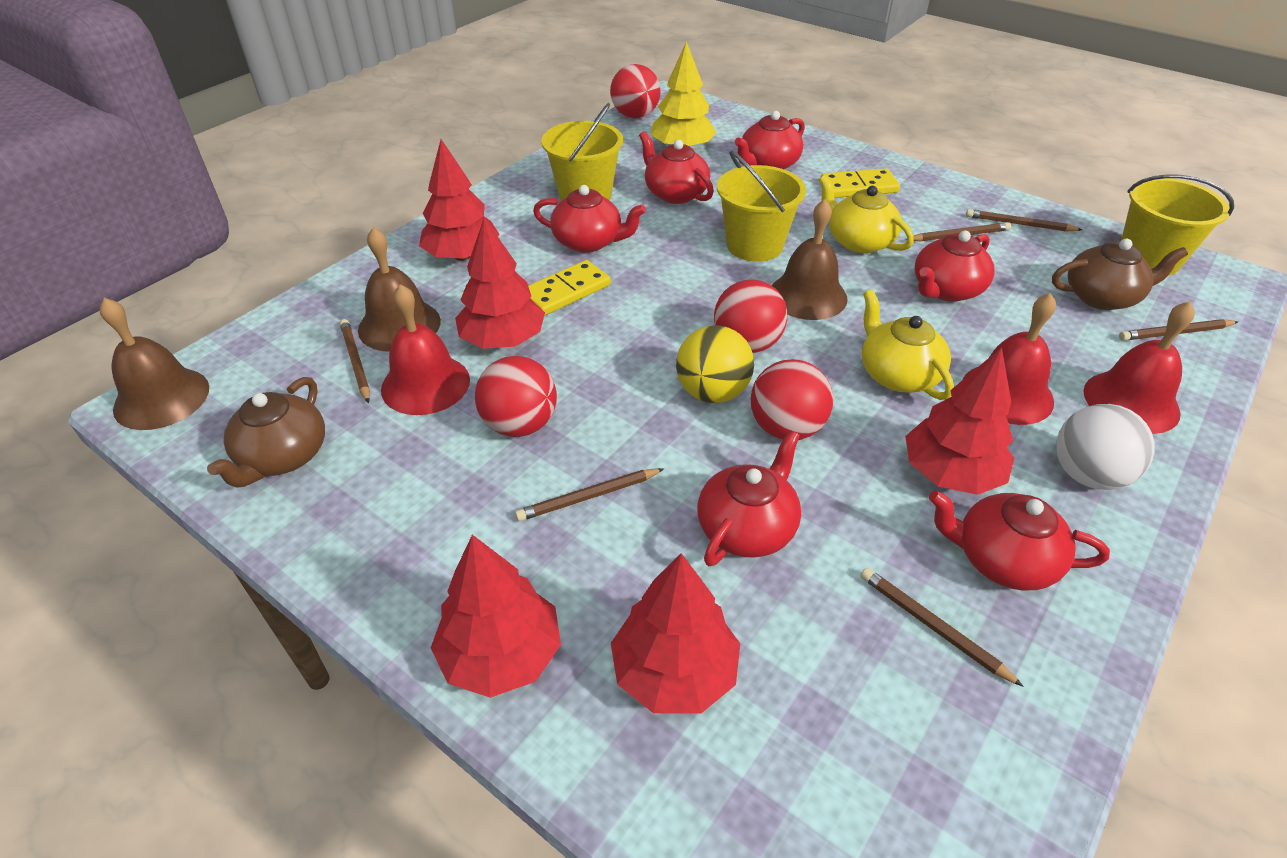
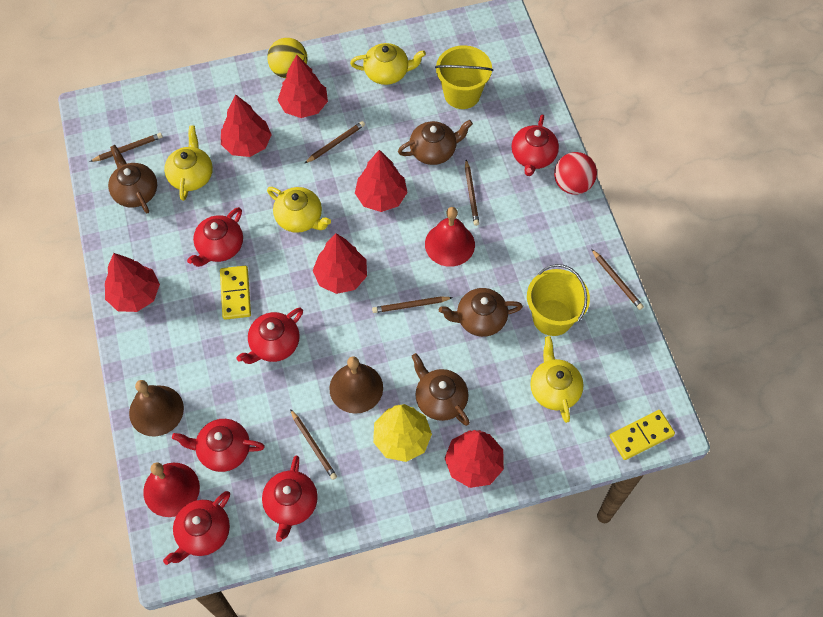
brown bell: [100,298,209,430] [358,227,441,352] [772,199,848,320] = 3 -> [129,380,184,437] [329,356,383,414] = 2
brown teapot: [207,377,325,488] [1052,239,1188,310] = 2 -> [108,145,157,214] [398,120,473,165] [411,353,470,426] [439,288,523,337] = 4
red ball: [475,356,557,437] [610,64,661,118] [714,279,787,353] [751,359,833,440] = 4 -> [554,152,597,195] = 1
red bell: [381,284,470,415] [963,293,1056,425] [1084,301,1195,434] = 3 -> [143,462,200,517] [425,207,475,267] = 2
red tree: [419,139,500,261] [431,535,561,698] [455,218,545,349] [611,553,740,714] [905,347,1014,495] = 5 -> [105,253,160,312] [221,94,272,157] [278,55,328,118] [313,234,367,294] [355,150,408,212] [445,430,504,488] = 6
white ball: [1056,404,1155,490] = 1 -> none = 0
yellow bucket: [541,103,623,201] [717,151,806,262] [1121,174,1234,276] = 3 -> [435,45,493,109] [527,264,590,336] = 2
yellow teapot: [819,175,914,253] [862,290,954,400] = 2 -> [164,125,213,201] [267,187,331,233] [350,43,426,85] [530,336,584,423] = 4

